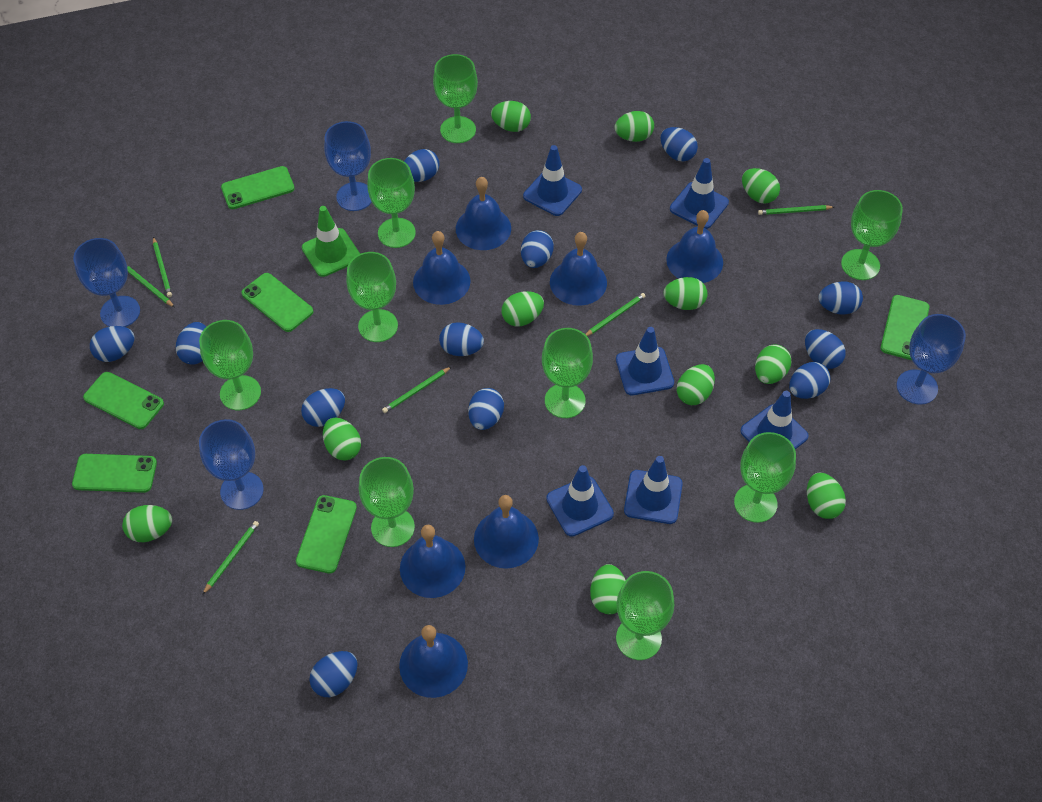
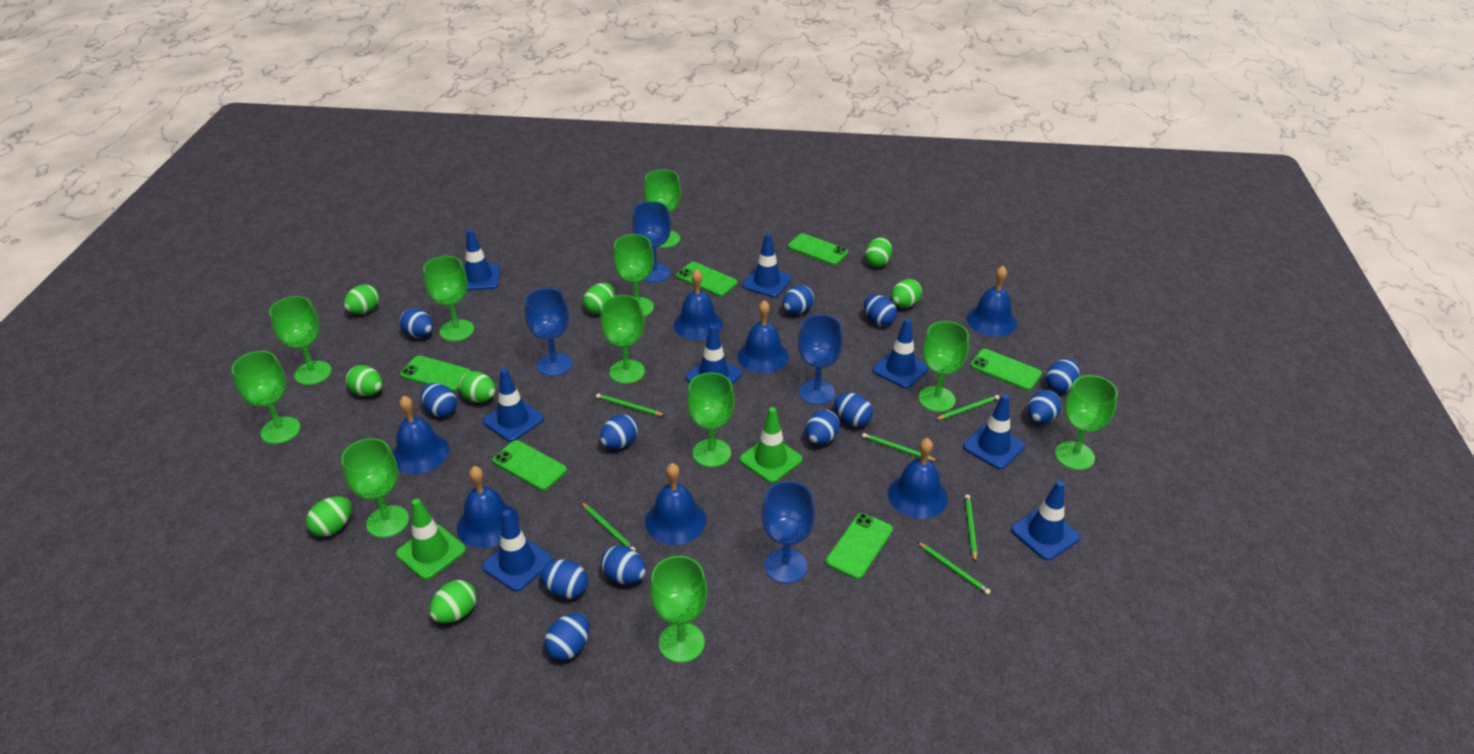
blue traffic cone: [523,145,582,216] [546,465,614,537] [616,327,674,395] [624,456,683,524] [670,158,729,229] [740,391,809,449] = 6 -> [463,229,500,291] [482,510,553,592] [483,368,544,442] [685,325,742,384] [742,233,792,297] [873,318,929,389] [963,394,1025,469] [1011,481,1080,560] = 8
green egg: [122,505,172,542] [323,418,361,461] [491,101,531,132] [502,291,544,327] [590,564,626,614] [614,111,654,142] [663,277,707,310] [677,364,715,405] [742,168,780,204] [755,344,791,384] [807,473,846,519] = 11 -> [306,496,352,537] [344,284,379,314] [346,365,383,396] [429,580,477,623] [459,371,496,403] [583,283,615,314] [865,237,892,267] [891,279,922,308] = 8
green goblet: [199,320,261,410] [346,252,398,342] [359,457,415,547] [367,158,416,248] [433,54,478,143] [542,328,593,418] [616,571,674,660] [734,432,796,523] [841,190,903,280] = 9 -> [232,351,300,444] [269,296,332,385] [341,438,409,538] [423,256,474,341] [600,295,645,384] [613,234,654,317] [644,169,681,248] [650,556,708,663] [687,372,735,467] [919,321,969,412] [1055,375,1118,470] = 11
green traffic cone: [302,206,360,277] = 1 -> [396,499,466,580] [740,407,802,483] = 2

